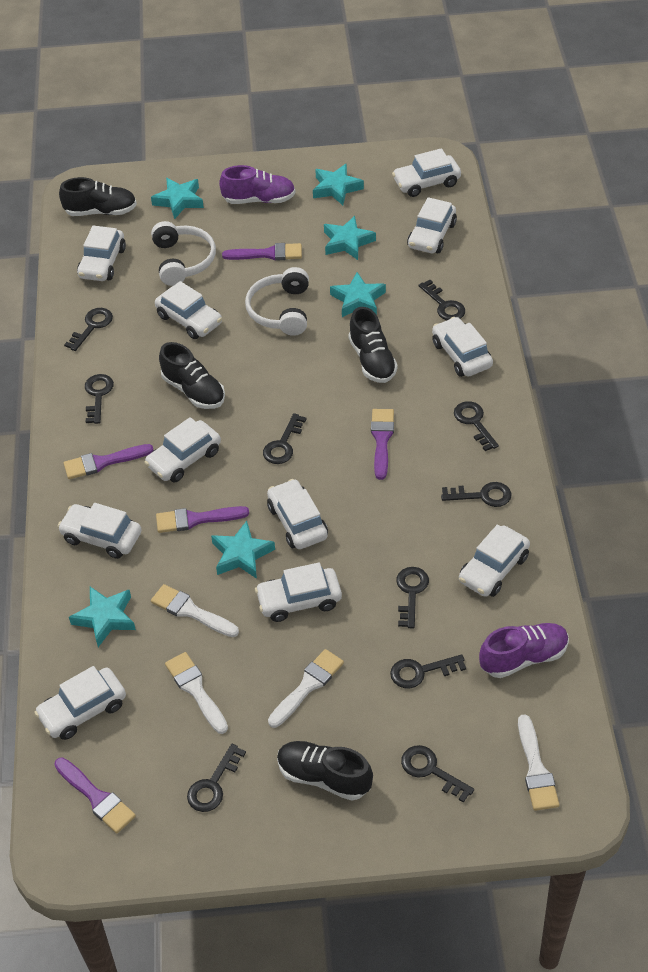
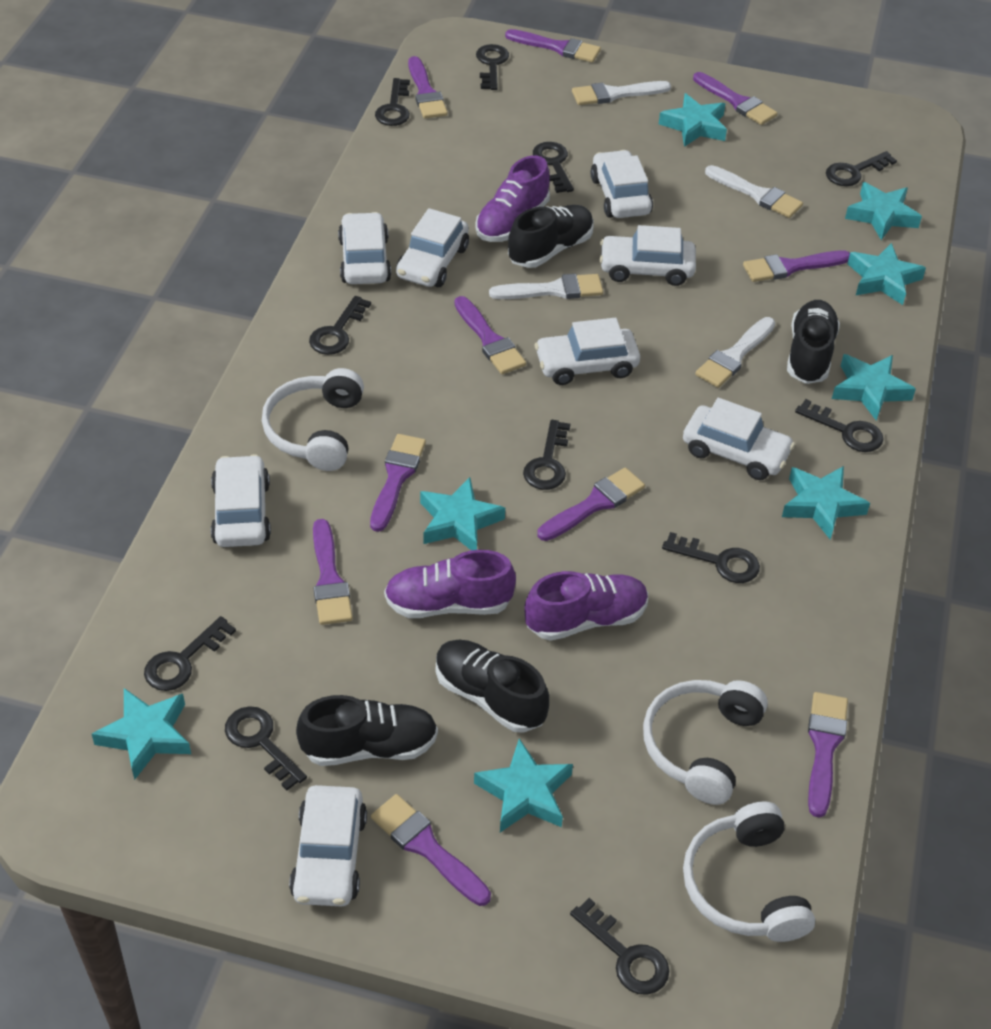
black key: [64,308,113,351] [85,374,114,424] [187,744,246,812] [263,413,307,464] [390,654,466,688] [396,567,429,628] [401,745,474,803] [419,280,465,320] [441,482,512,507] [454,401,499,451] = 10 -> [144,616,236,691] [225,706,307,790] [309,296,371,355] [375,78,410,126] [476,44,509,90] [523,420,570,490] [533,142,574,193] [570,898,669,995] [662,532,760,583] [795,399,883,452] [826,151,897,186] = 11
purple brush: [54,757,136,833] [64,444,153,479] [156,506,249,533] [222,243,302,261] [371,409,394,480] = 5 -> [313,519,353,625] [370,434,426,532] [371,794,491,906] [408,56,448,118] [454,296,526,374] [505,29,601,62] [537,467,645,541] [693,72,778,125] [743,250,850,282] [808,692,848,818] = 10
purple shoe: [219,165,296,204] [479,623,569,678] = 2 -> [384,550,516,618] [475,155,550,242] [524,571,648,641] = 3
turquoise star: [69,587,136,647] [151,178,204,219] [211,521,275,579] [313,163,364,205] [324,216,376,260] [330,272,386,317] = 6 -> [92,688,191,780] [420,477,505,550] [474,738,573,832] [659,93,727,147] [782,466,870,539] [832,354,916,421] [845,182,922,240] [848,243,926,305] = 8
white car: [34,666,126,740] [58,503,142,559] [77,225,126,281] [144,417,221,483] [155,281,222,339] [255,563,342,622] [267,479,328,549] [392,148,461,197] [407,197,457,253] [432,317,493,377] [459,524,530,597] = 11 -> [211,454,271,547] [289,785,367,906] [338,212,391,284] [396,208,469,287] [535,318,640,385] [591,150,653,218] [599,225,696,286] [683,398,795,480] = 8
white headphones: [151,221,216,286] [245,267,309,336] = 2 -> [262,368,364,471] [643,680,768,805] [683,801,815,942] = 3

